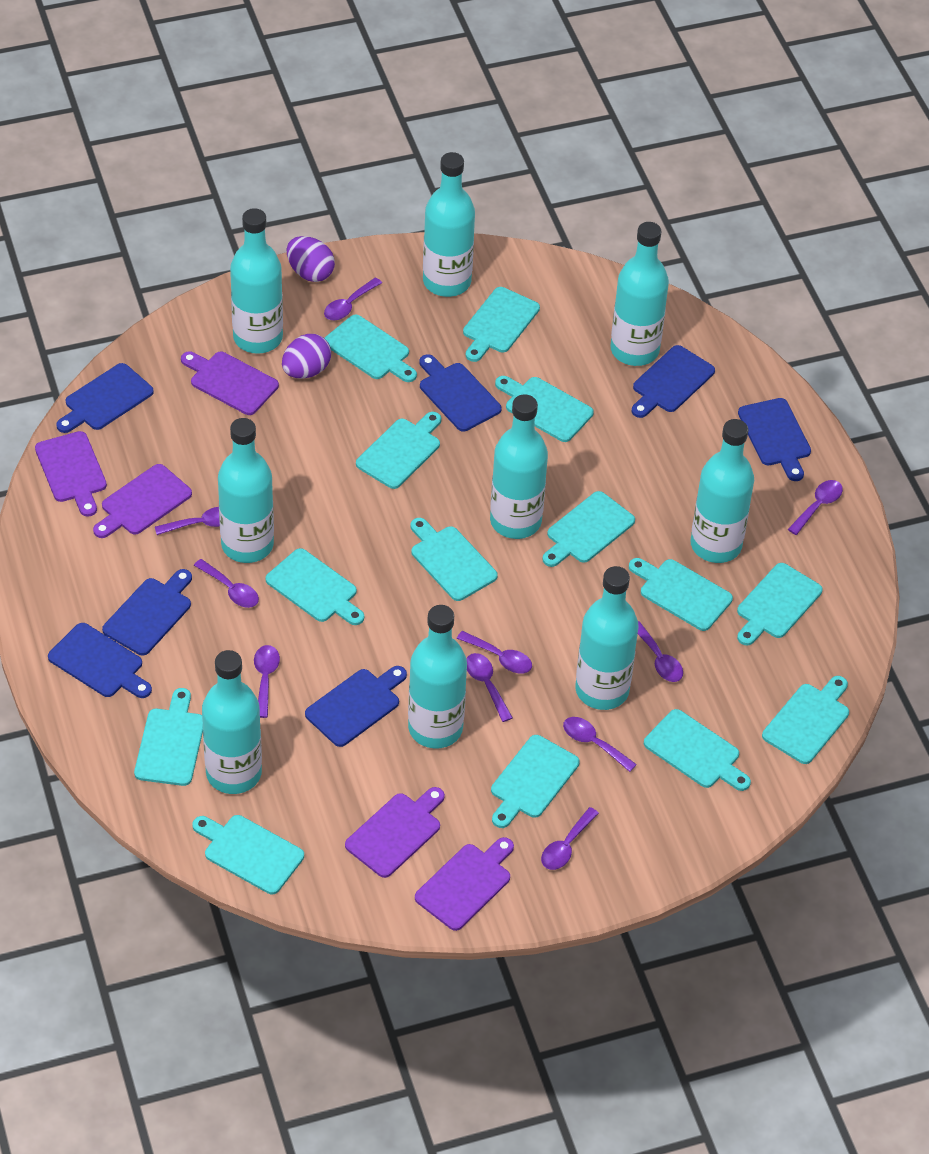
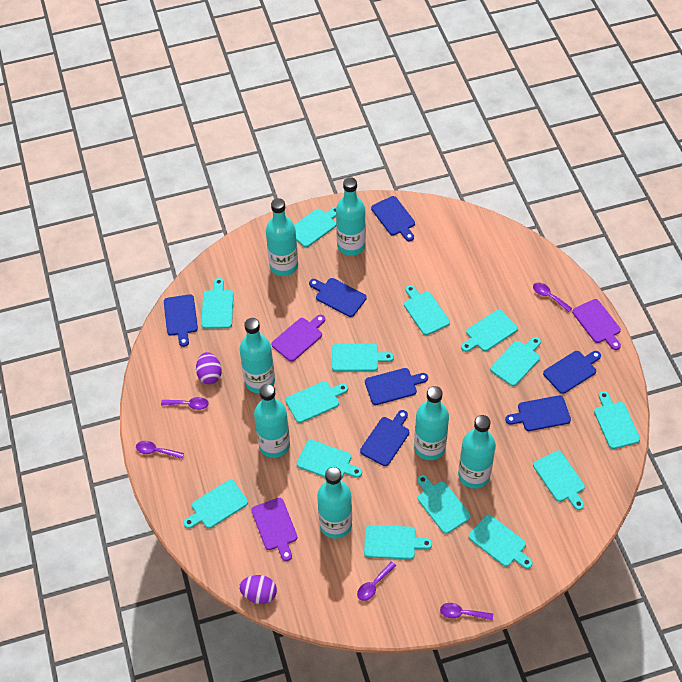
purple cutting board: [35,431,107,517] [93,464,192,538] [181,351,279,415] [345,787,445,878] [415,837,514,931] = 5 -> [252,498,297,561] [271,315,325,362] [572,299,621,350] = 3
purple spoon: [155,507,220,535] [194,559,259,608] [254,645,280,718] [324,277,382,320] [456,631,532,674] [466,653,513,722] [541,807,599,870] [563,717,637,772] [638,621,683,682] [788,480,843,535] = 10 -> [136,441,184,459] [161,397,209,410] [357,562,396,601] [440,603,493,620] [533,283,572,312] = 5
turquoise bottle: [202,650,262,794] [218,418,274,563] [230,208,283,354] [408,605,467,749] [423,152,475,297] [490,394,548,539] [575,566,639,710] [610,222,669,366] [690,419,754,563] = 9 -> [240,318,275,393] [254,384,290,458] [266,198,298,276] [317,467,352,539] [336,177,366,256] [414,386,449,460] [458,415,496,488] = 7

